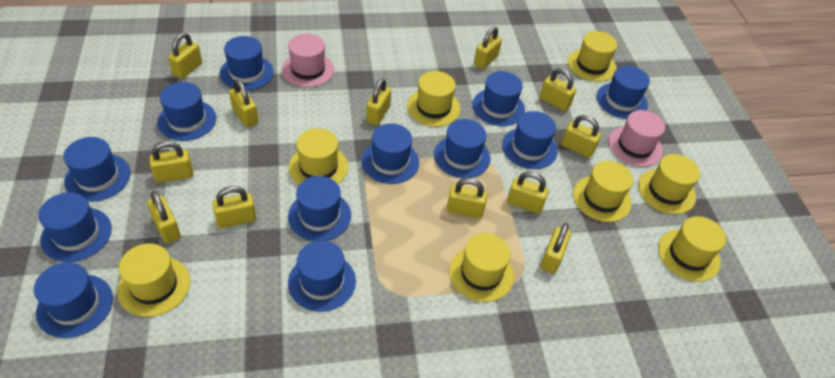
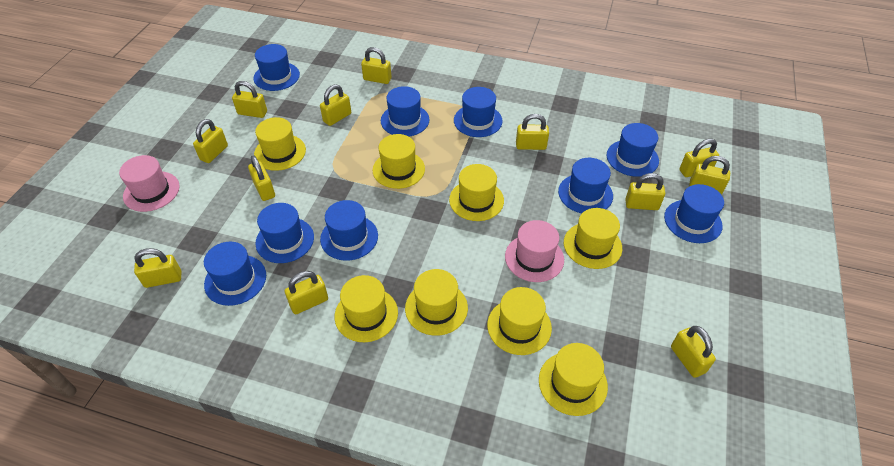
blue hat: [34,262,113,338] [38,192,112,262] [63,137,131,202] [157,82,216,141] [219,36,274,91] [288,176,351,241] [288,240,356,312] [361,124,419,184] [434,119,490,178] [472,71,525,126] [502,111,557,169] [597,66,650,119] = 12 -> [204,242,266,306] [254,44,300,91] [255,203,314,263] [320,200,378,261] [381,86,429,137] [454,87,503,137] [558,158,613,213] [607,123,659,177] [664,184,724,243] = 9

